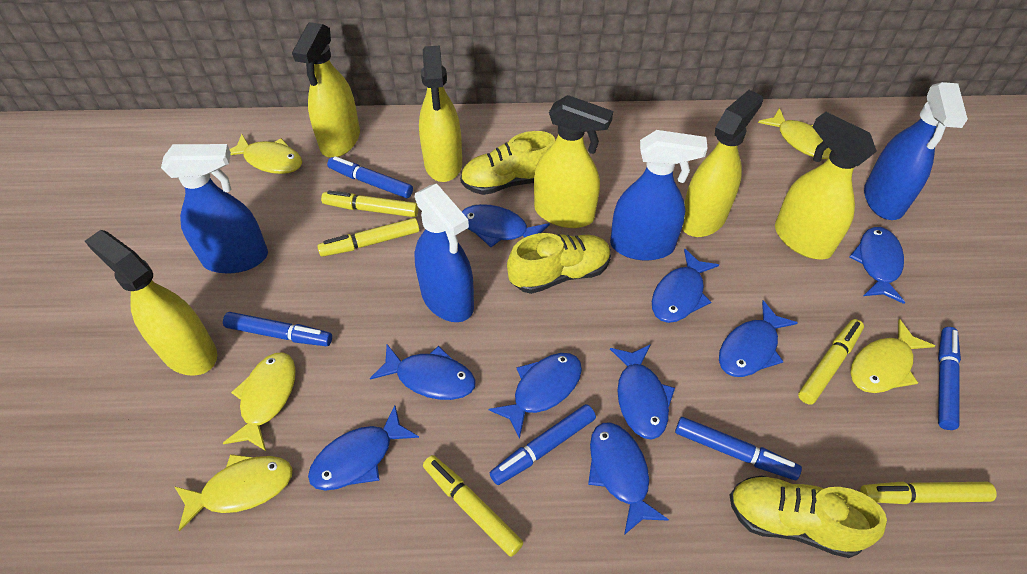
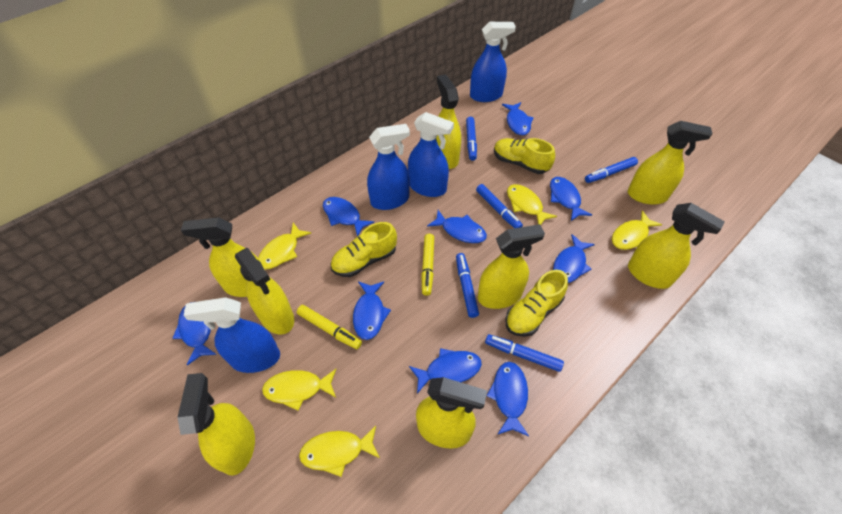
yellow marker: [317,218,419,257] [321,190,418,217] [423,455,524,557] [798,319,864,405] [860,481,997,504] = 5 -> [297,305,362,349] [421,234,434,296] = 2
yellow spray bottle: [85,230,217,376] [292,22,360,157] [419,45,462,182] [534,95,613,228] [682,90,763,237] [775,112,877,260] = 6 -> [177,373,255,475] [181,217,260,297] [235,248,294,335] [416,377,487,448] [436,74,461,169] [478,224,545,309] [628,121,712,205] [628,203,725,289] = 8

